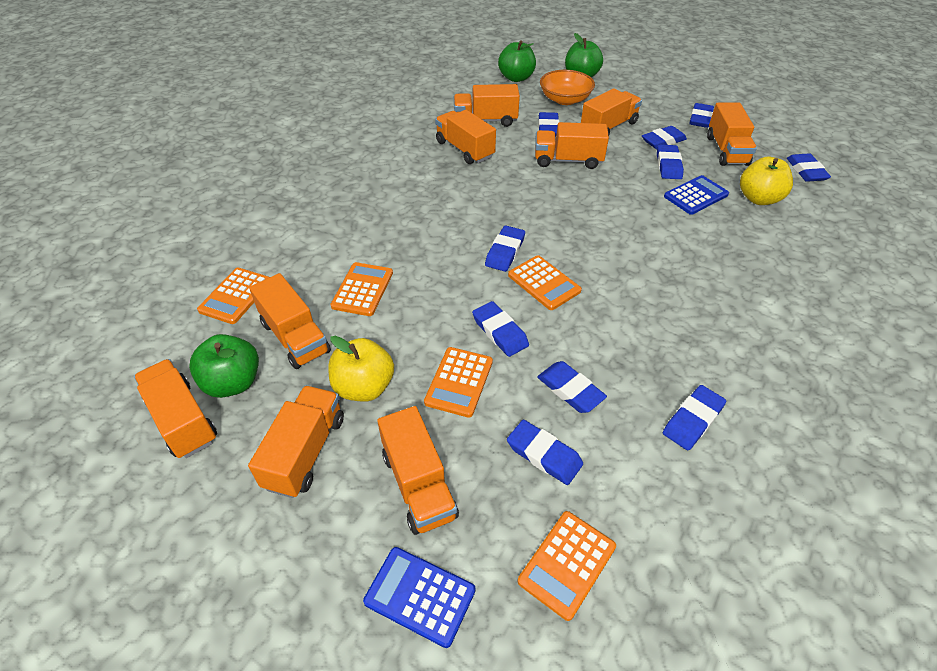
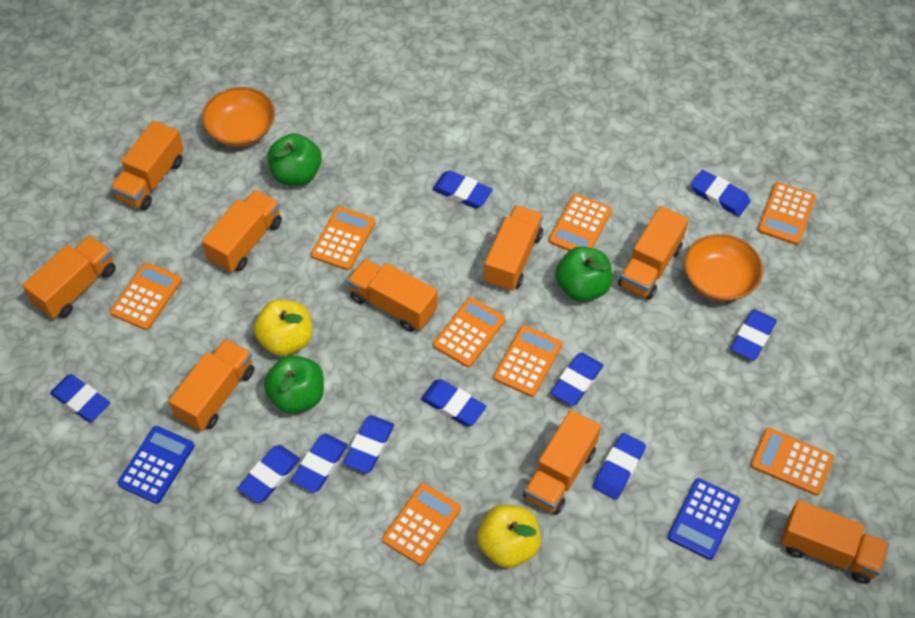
orange bowl: [540,70,595,105] = 1 -> [202,87,275,147] [684,234,763,301] = 2
orange calculator: [197,268,270,324] [330,262,393,316] [424,347,493,418] [508,255,582,310] [518,511,616,621] = 5 -> [110,262,182,330] [311,206,375,270] [382,483,461,565] [433,297,506,367] [493,325,562,397] [549,194,612,251] [751,428,834,496] [758,182,816,245] = 8

